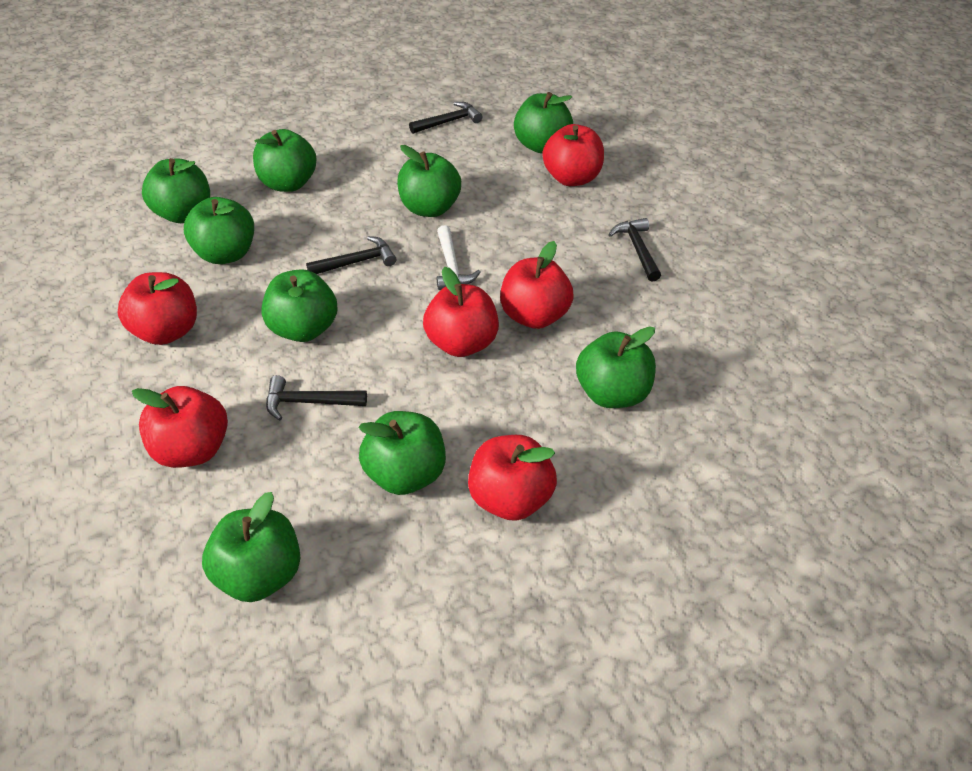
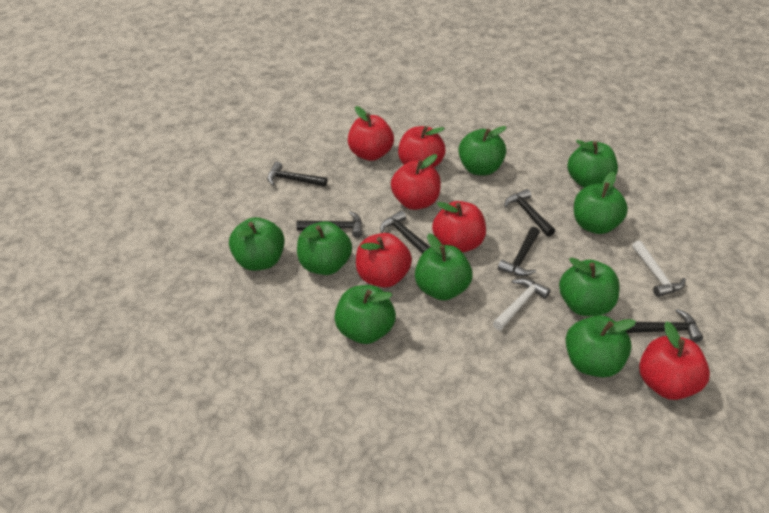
black hammer: [266,375,367,420] [306,236,396,274] [409,102,482,134] [609,218,661,282] = 4 -> [267,162,327,187] [296,211,363,238] [380,210,430,254] [498,227,540,276] [505,189,555,237] [626,309,703,343] = 6
white hammer: [437,225,481,290] = 1 -> [493,278,551,330] [632,240,686,297] = 2

